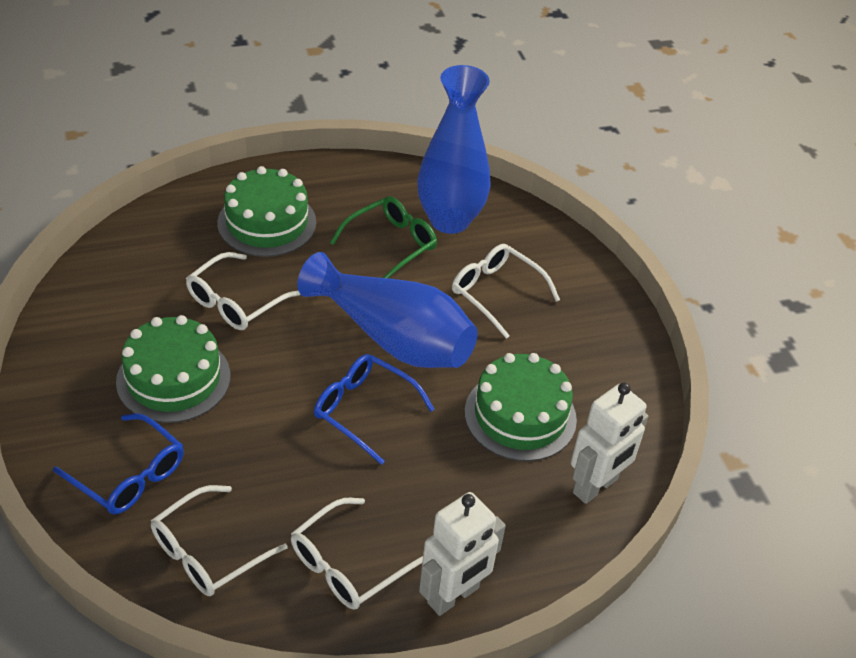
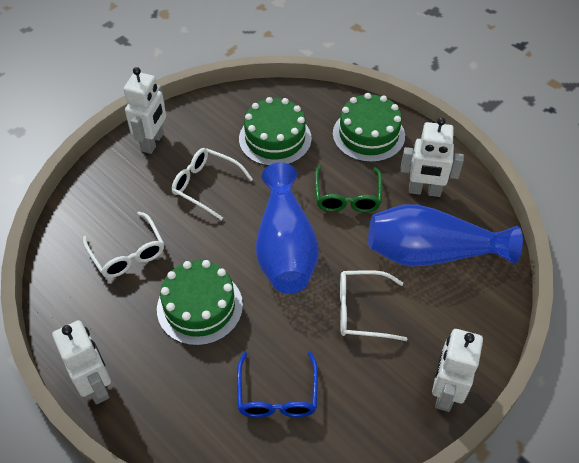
blue glasses: [53,413,184,515] [314,354,435,465] = 2 -> [237,352,318,417] = 1
white glasses: [151,485,287,596] [186,252,300,330] [291,498,423,610] [452,244,560,339] = 4 -> [83,212,164,278] [172,148,253,220] [340,270,407,341] = 3
white robot: [419,492,506,616] [571,382,648,504] = 2 -> [52,320,111,404] [123,67,166,154] [400,117,464,197] [432,329,483,412] = 4

